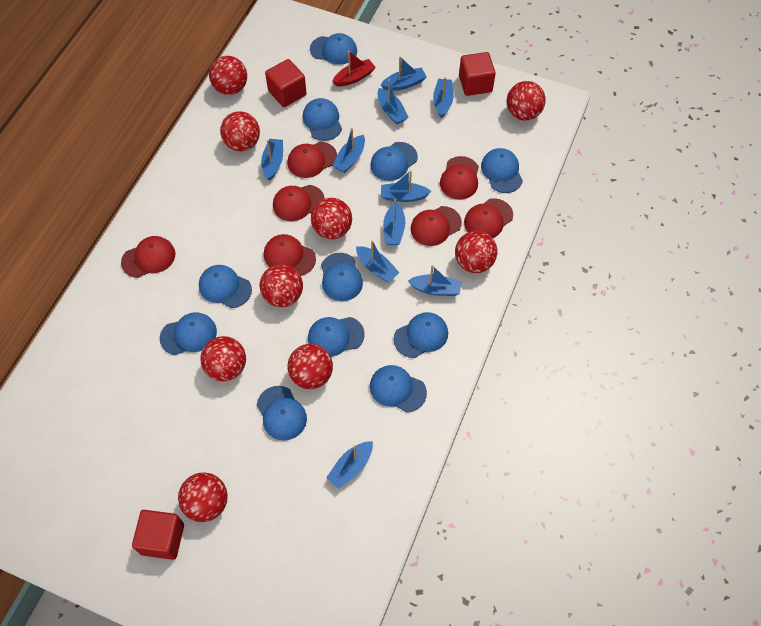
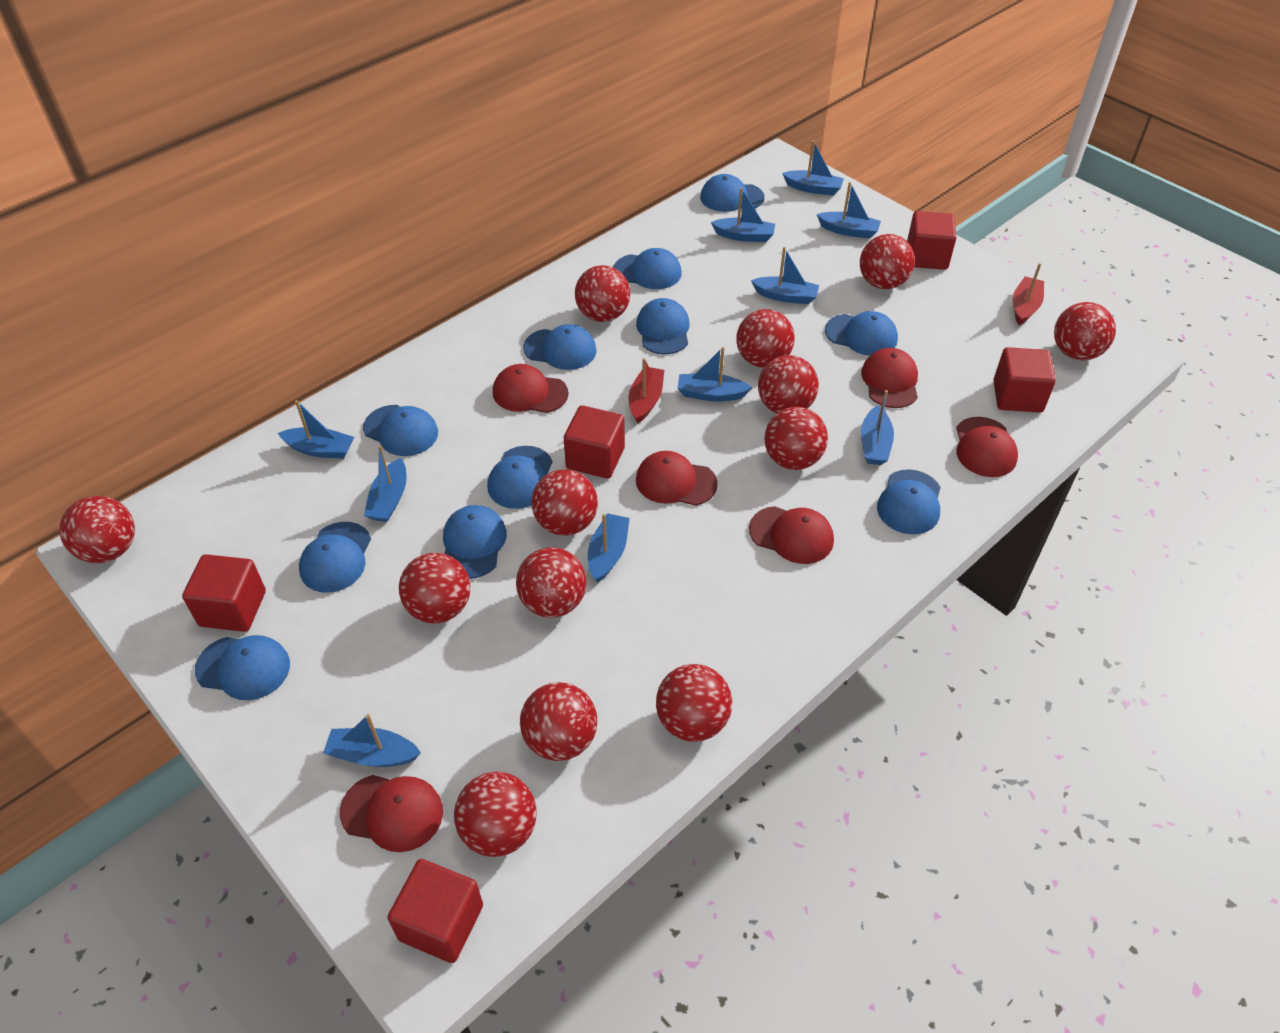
red ball: [178,472,228,522] [200,336,246,381] [209,56,247,95] [220,111,260,151] [260,264,303,307] [287,344,333,389] [311,198,352,239] [455,231,497,273] [506,81,546,120] = 9 -> [59,496,135,563] [399,553,470,623] [454,772,537,857] [516,547,586,618] [520,682,597,761] [531,469,598,536] [575,265,630,322] [656,664,732,742] [736,309,795,368] [758,355,819,414] [764,407,828,470] [860,234,915,289] [1054,302,1116,360] = 13
red boat: [332,51,376,86] = 1 -> [629,358,664,423] [1013,263,1044,325] = 2
red cap: [121,236,175,278] [264,234,316,276] [273,185,325,221] [288,142,337,178] [410,206,462,246] [440,156,479,200] [464,198,513,238] = 7 -> [340,775,443,852] [493,364,569,413] [636,451,718,506] [749,506,834,564] [861,348,918,408] [956,417,1018,477] = 6
red cube: [132,510,184,560] [265,59,307,107] [459,52,496,96] = 3 -> [182,554,266,632] [387,859,483,963] [564,405,625,479] [907,211,956,270] [993,347,1056,413] = 5

